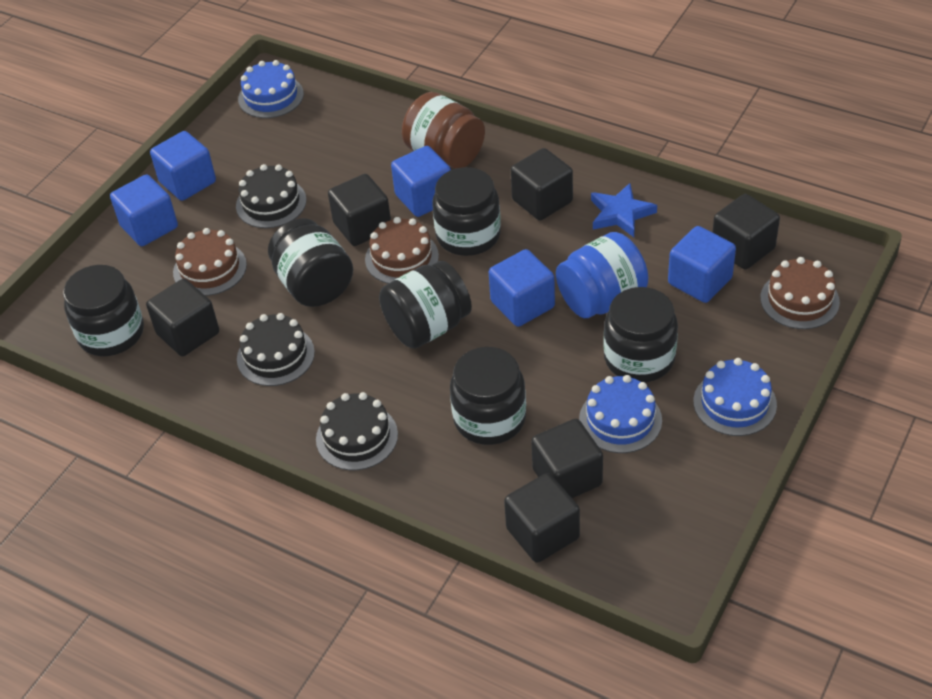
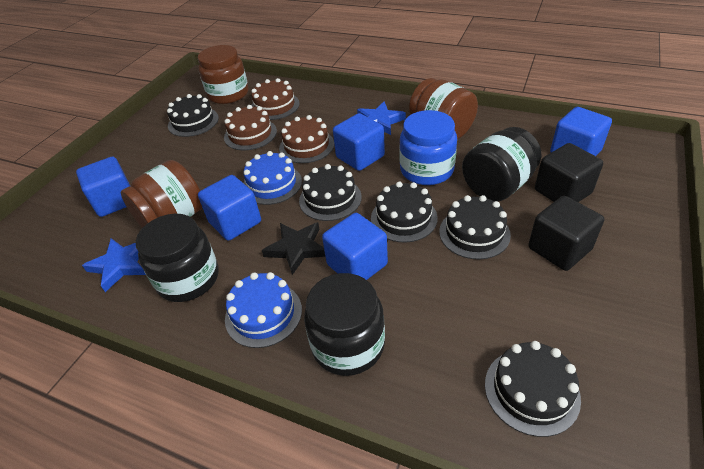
black cake: [236,164,306,228] [237,313,315,386] [316,392,398,470] = 3 -> [167,94,219,137] [299,164,362,221] [371,182,438,242] [439,195,511,259] [485,341,581,437] = 5
black cube: [146,279,219,356] [328,174,391,246] [504,473,580,563] [511,148,573,220] [531,419,603,498] [712,194,780,270] = 6 -> [528,196,604,271] [535,143,603,202] = 2
black jar: [63,265,144,356] [268,218,353,307] [379,261,472,349] [432,167,501,256] [450,347,526,445] [603,287,678,382] = 6 -> [136,214,219,302] [304,273,385,376] [462,127,542,201] = 3
black star: none = 0 -> [262,222,325,275] = 1
blue cake: [238,60,304,118] [579,375,662,453] [693,358,777,436] = 3 -> [225,272,302,348] [244,151,302,205] = 2
blue star: [591,183,657,237] = 1 -> [82,238,146,292] [357,101,406,135] = 2
brown jar: [402,92,485,169] = 1 -> [121,160,202,228] [198,45,249,104] [409,78,478,139] = 3

